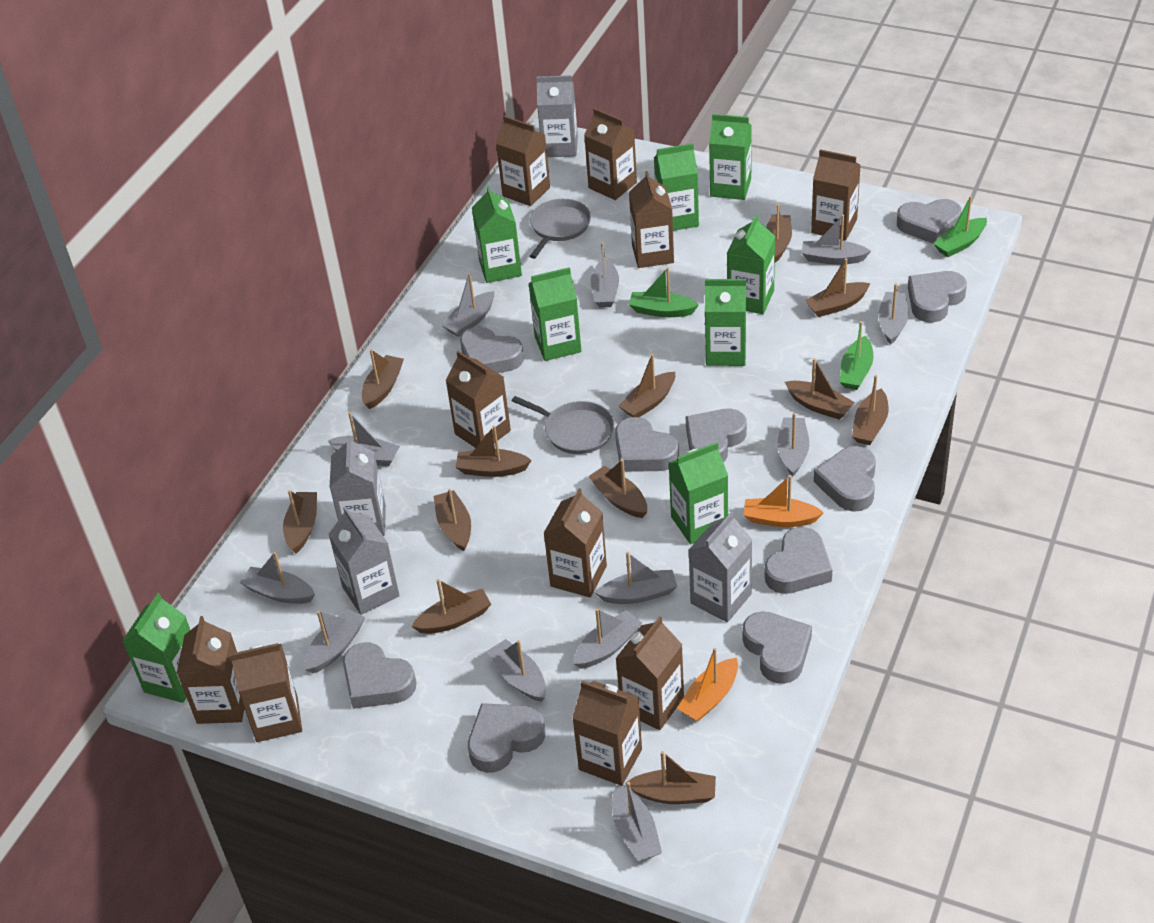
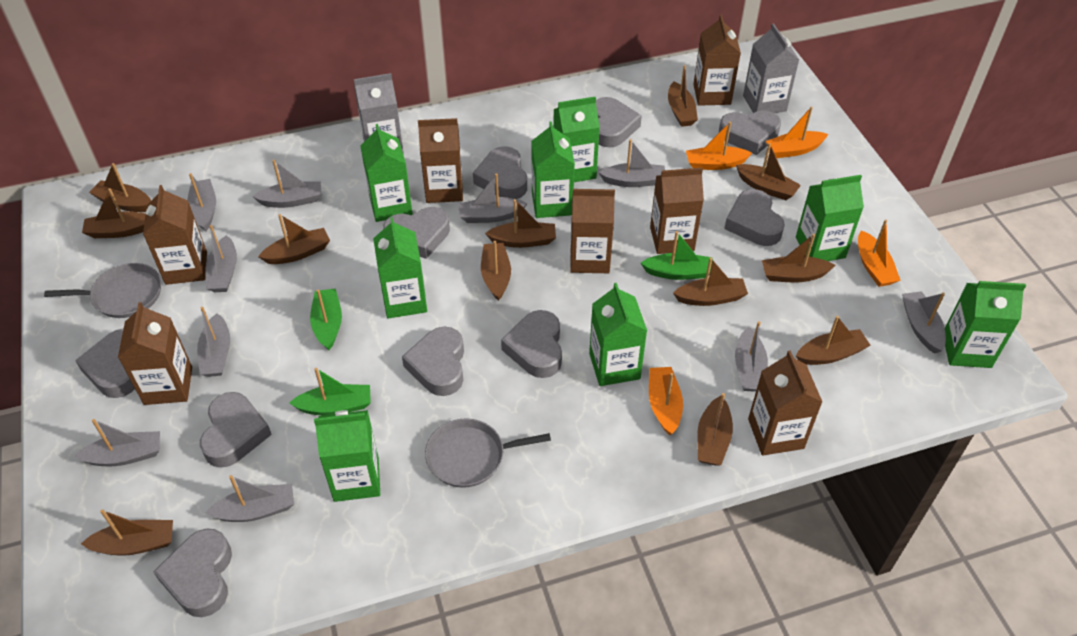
brown carton: [177,616,244,724] [230,643,302,742] [445,351,511,448] [496,116,550,206] [544,488,607,597] [572,681,642,786] [584,108,637,200] [616,616,684,730] [629,171,674,268] [811,149,861,241] = 10 -> [118,302,192,405] [143,185,207,285] [418,118,463,203] [570,189,615,273] [650,168,704,254] [693,15,741,106] [748,350,822,456] = 7
grey boat: [240,552,315,604] [304,609,365,674] [328,412,400,466] [441,273,494,337] [487,639,546,702] [573,608,642,669] [591,242,619,308] [595,552,677,604] [612,782,662,862] [777,413,809,477] [802,215,871,265] [878,283,908,345] = 12 -> [74,419,160,466] [187,173,216,231] [197,307,230,377] [205,475,294,522] [206,225,237,292] [252,160,321,208] [458,173,528,223] [598,139,665,187] [735,321,768,392] [902,291,946,354] = 10
grey carton: [329,506,400,615] [330,435,386,536] [536,75,578,157] [689,512,752,622] = 4 -> [354,73,404,155] [743,24,799,113] = 2
orange boat: [677,648,738,722] [744,475,824,527] = 2 -> [649,367,683,436] [686,122,752,170] [766,107,828,158] [858,220,901,287] = 4

